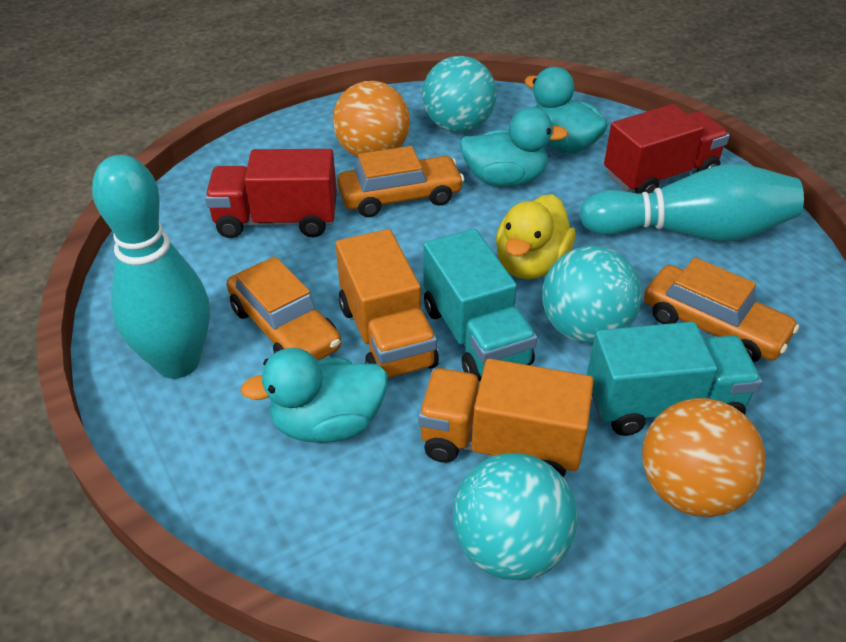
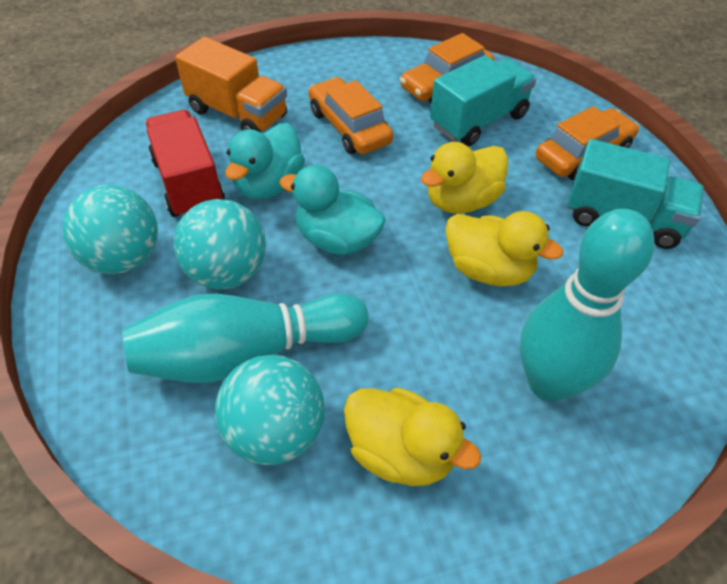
orange ball: [333,81,410,158] [642,398,766,517] = 2 -> none = 0
orange truck: [336,229,439,379] [418,359,594,478] = 2 -> [175,37,287,132] = 1
red truck: [205,149,337,238] [604,104,730,194] = 2 -> [145,110,225,217] = 1
turquoise duck: [240,348,388,443] [459,107,568,187] [524,67,608,153] = 3 -> [225,123,305,199] [279,165,386,255] = 2
yellow duck: [496,194,576,279] = 1 -> [344,387,481,486] [421,142,508,214] [445,211,563,287] = 3

